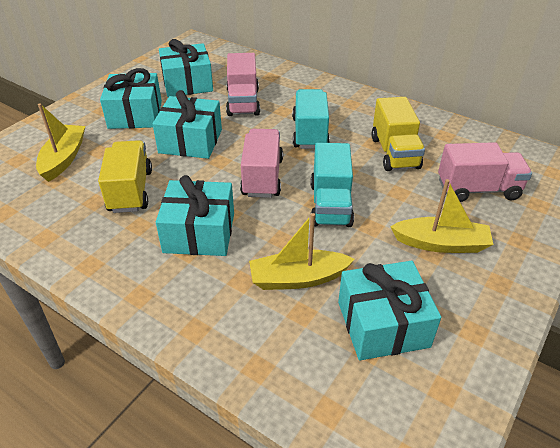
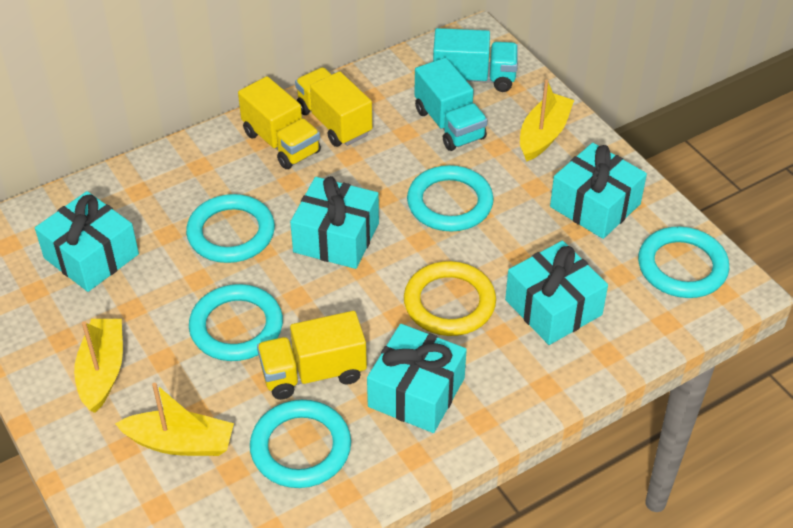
pink truck: [226,53,260,116] [240,129,283,198] [438,142,532,202] = 3 -> none = 0
turquoise ring: none = 0 -> [186,194,275,263] [189,284,283,361] [250,400,351,488] [407,165,494,231] [638,226,729,298] = 5
yellow ring: none = 0 -> [404,261,496,336] = 1
yellow truck: [98,140,152,213] [371,97,425,171] = 2 -> [238,76,321,169] [257,311,367,400] [295,67,372,147] = 3

